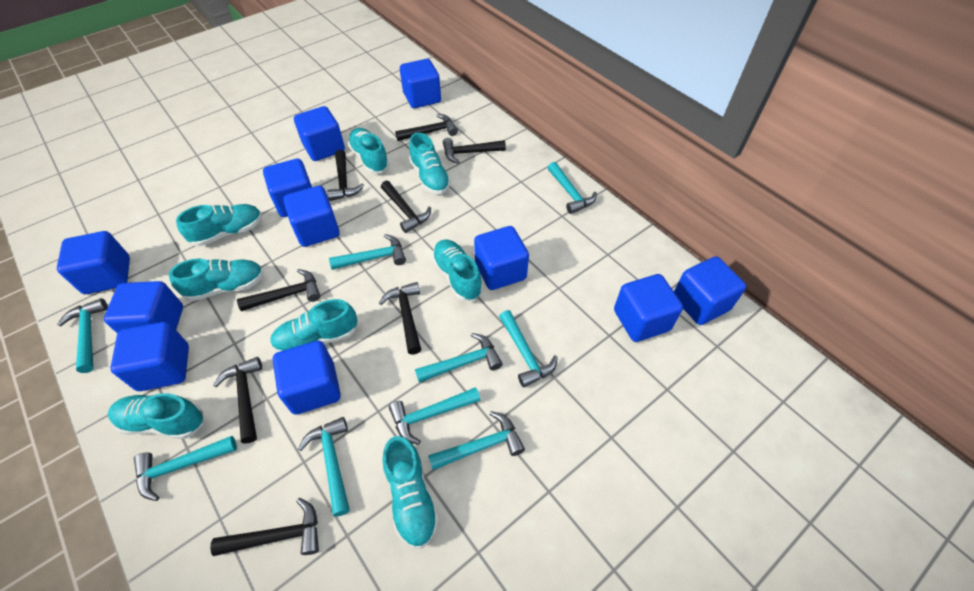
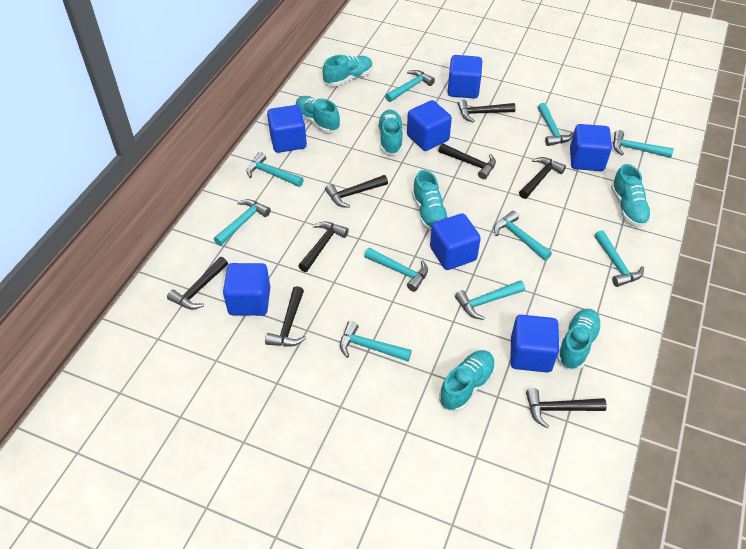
blue cube: [57,231,130,294] [104,281,183,334] [110,322,189,391] [263,159,312,217] [273,341,341,415] [284,186,340,247] [294,106,345,161] [400,59,441,108] [474,226,529,290] [614,274,683,342] [674,256,746,325] = 11 -> [223,263,270,316] [267,105,307,153] [407,100,452,151] [430,213,481,270] [448,55,482,99] [510,315,559,373] [570,124,612,171] = 7
turquoise hammer: [57,298,108,373] [134,436,237,501] [298,417,350,517] [329,234,406,270] [389,387,480,445] [415,333,503,383] [428,411,525,470] [499,310,558,388] [548,162,597,214] = 9 -> [214,199,271,246] [246,152,304,187] [340,321,412,361] [364,248,428,292] [385,70,435,102] [455,280,525,320] [494,211,552,261] [538,103,574,146] [594,230,644,287] [613,130,674,158] = 10
turquoise shoe: [108,393,204,439] [169,259,264,301] [176,204,262,246] [270,299,358,352] [347,128,389,173] [382,436,439,549] [409,133,451,194] [432,239,483,301] = 8 -> [296,96,340,133] [322,55,373,86] [378,110,403,155] [412,170,449,231] [439,350,496,412] [557,308,602,370] [611,164,652,227] = 7

